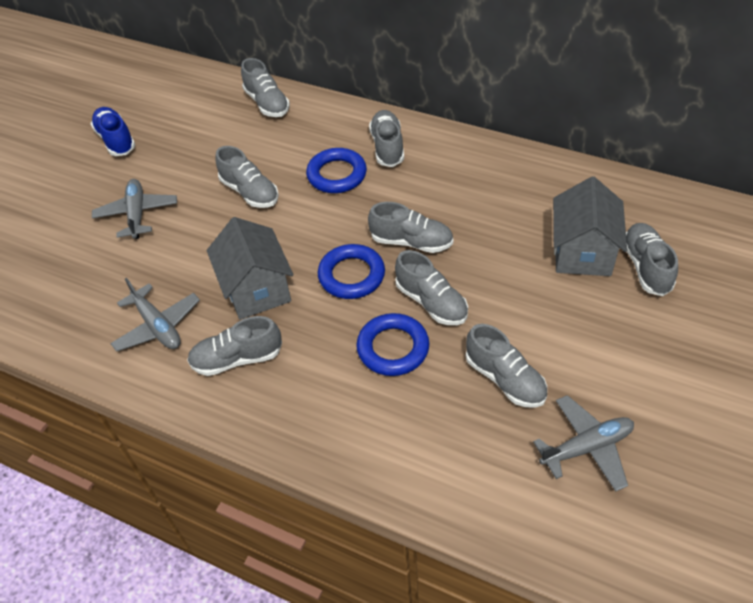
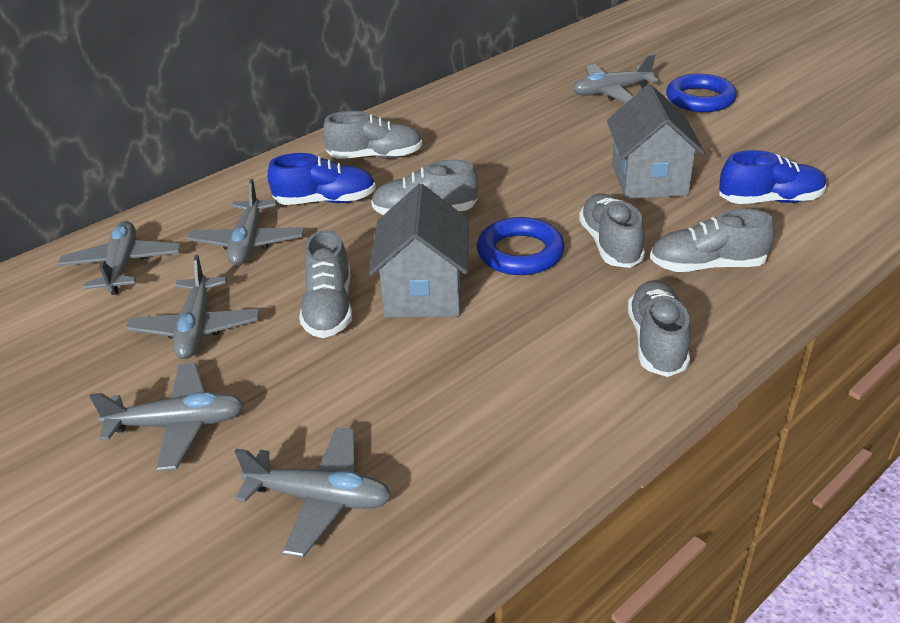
blue ring: [306,148,367,193] [318,244,385,299] [356,313,429,376] = 3 -> [477,217,565,275] [666,74,737,112] = 2
blue shoe: [91,107,135,156] = 1 -> [268,153,376,205] [719,150,827,204] = 2
grey plane: [92,179,177,239] [110,278,200,352] [533,395,634,492] = 3 -> [58,221,180,295] [89,363,244,471] [125,255,260,359] [187,179,304,265] [234,427,392,558] [573,54,659,103] = 6
grey shoe: [187,316,282,376] [215,146,279,208] [241,58,290,117] [368,202,453,253] [369,110,404,167] [395,250,468,325] [466,324,547,408] [626,223,678,296] = 8 -> [299,230,352,338] [323,111,422,159] [371,160,478,215] [579,194,645,268] [628,280,691,377] [650,209,775,272] = 6

